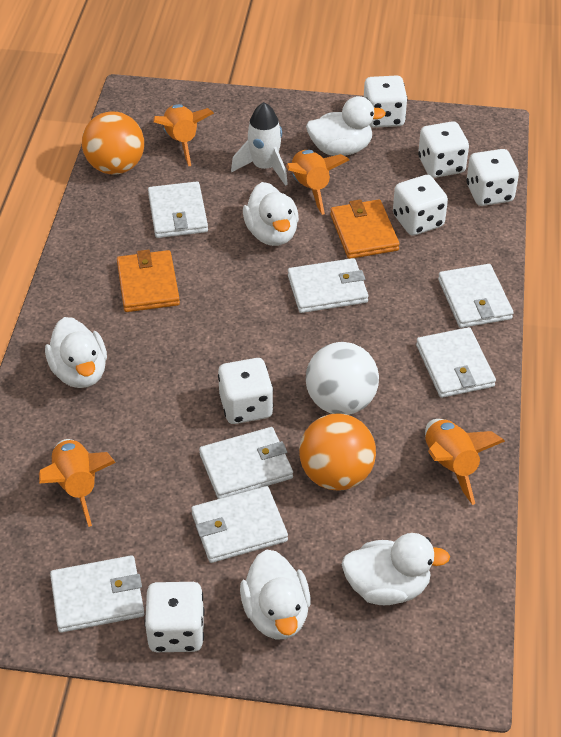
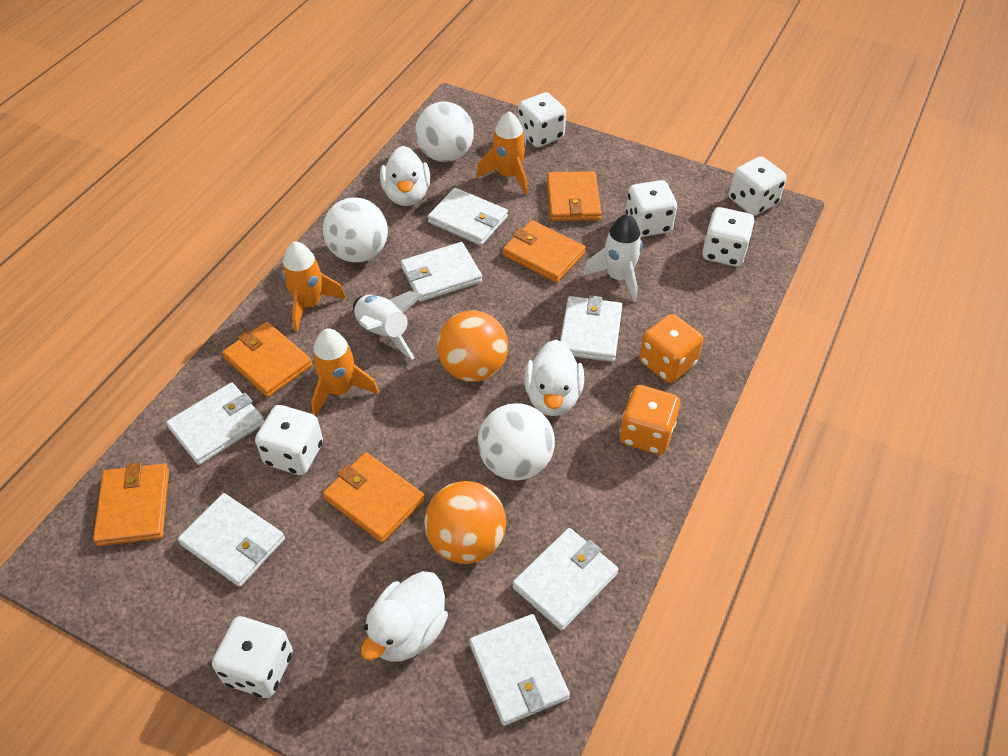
orange dice: none = 0 -> [620,385,680,455] [639,314,703,383] = 2
orange rocket: [39,439,116,527] [154,104,214,166] [286,150,349,215] [425,419,505,505] = 4 -> [282,241,346,332] [311,328,379,416] [476,111,528,195] = 3
orange wallet: [117,250,180,312] [330,199,400,259] = 2 -> [93,463,169,546] [222,322,313,397] [323,452,425,543] [503,220,586,283] [547,171,601,221] = 5
white ball: [306,342,379,415] = 1 -> [323,197,388,263] [415,101,474,162] [478,403,555,480] = 3
white duck: [45,317,107,388] [240,549,311,639] [243,182,299,246] [306,96,386,156] [342,533,450,605] = 5 -> [361,571,448,662] [380,146,430,206] [524,340,584,416] = 3
white rocket: [231,102,288,186] = 1 -> [353,291,423,360] [583,214,643,302] = 2

